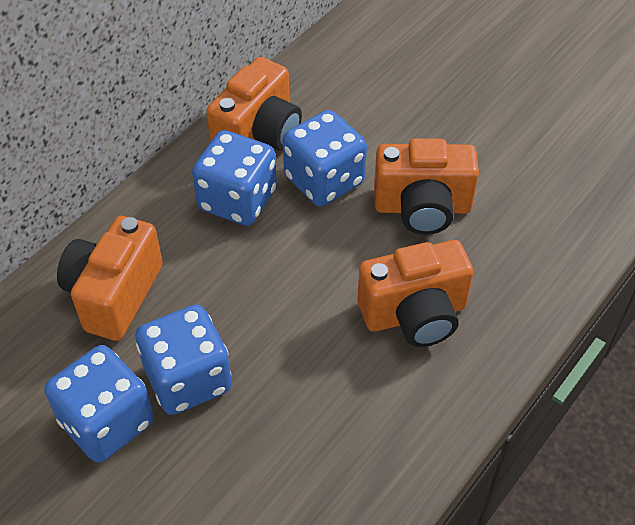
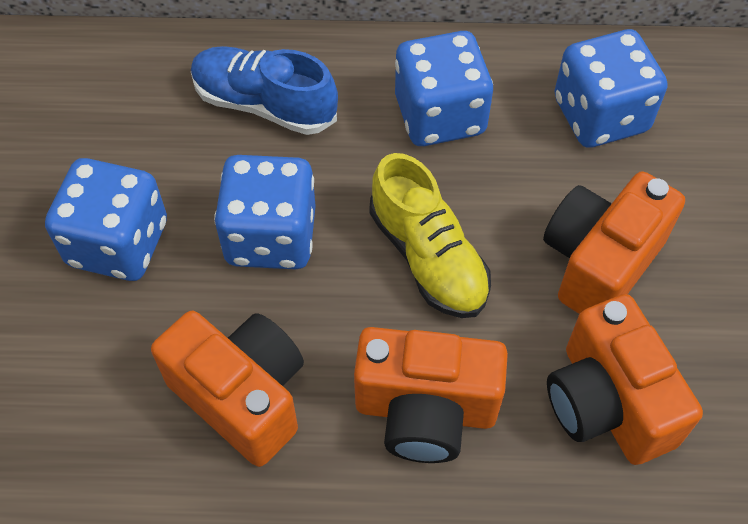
blue shoe: none = 0 -> [191,46,338,135] = 1
yellow shoe: none = 0 -> [370,153,491,318] = 1

